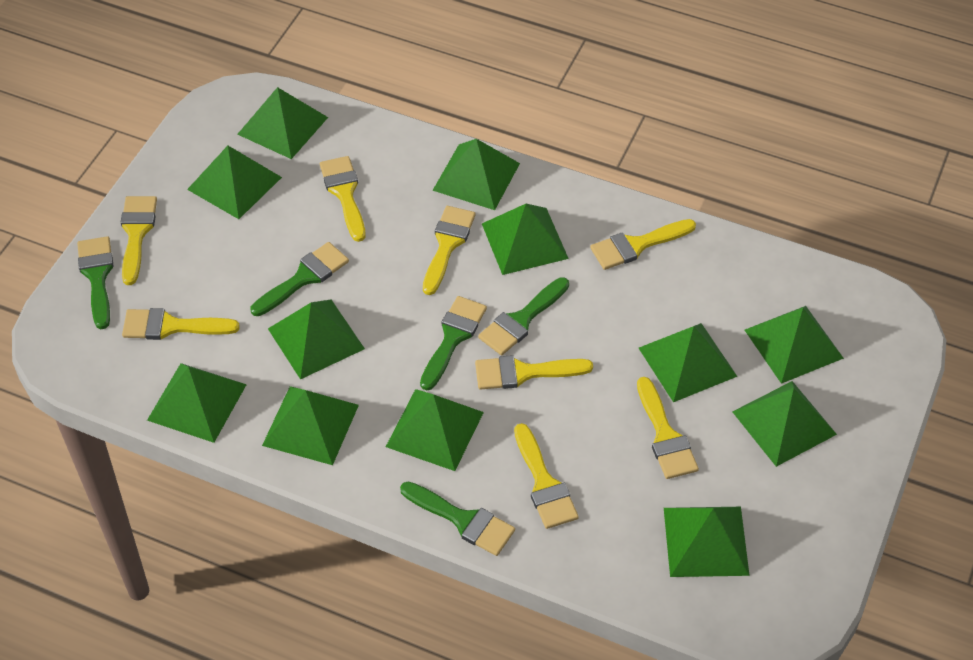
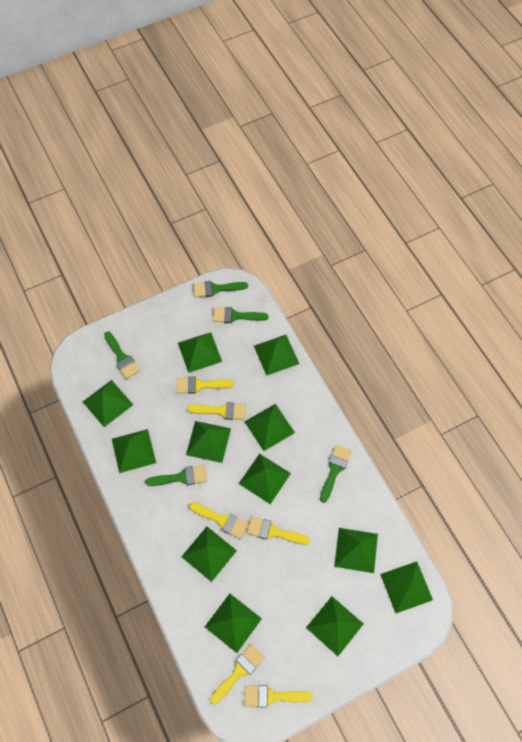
yellow brush: [120,196,157,285] [122,308,240,340] [320,156,365,242] [423,206,476,295] [475,355,593,390] [514,423,579,529] [590,219,696,270] [637,377,699,479] = 8 -> [176,376,234,394] [187,402,246,420] [189,502,249,539] [210,644,265,704] [244,685,313,707] [247,516,310,545] = 6

